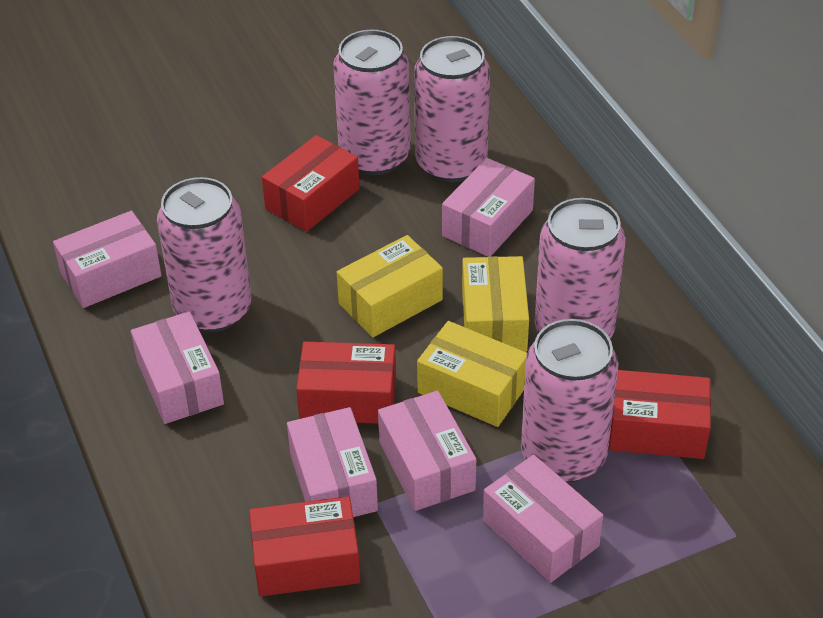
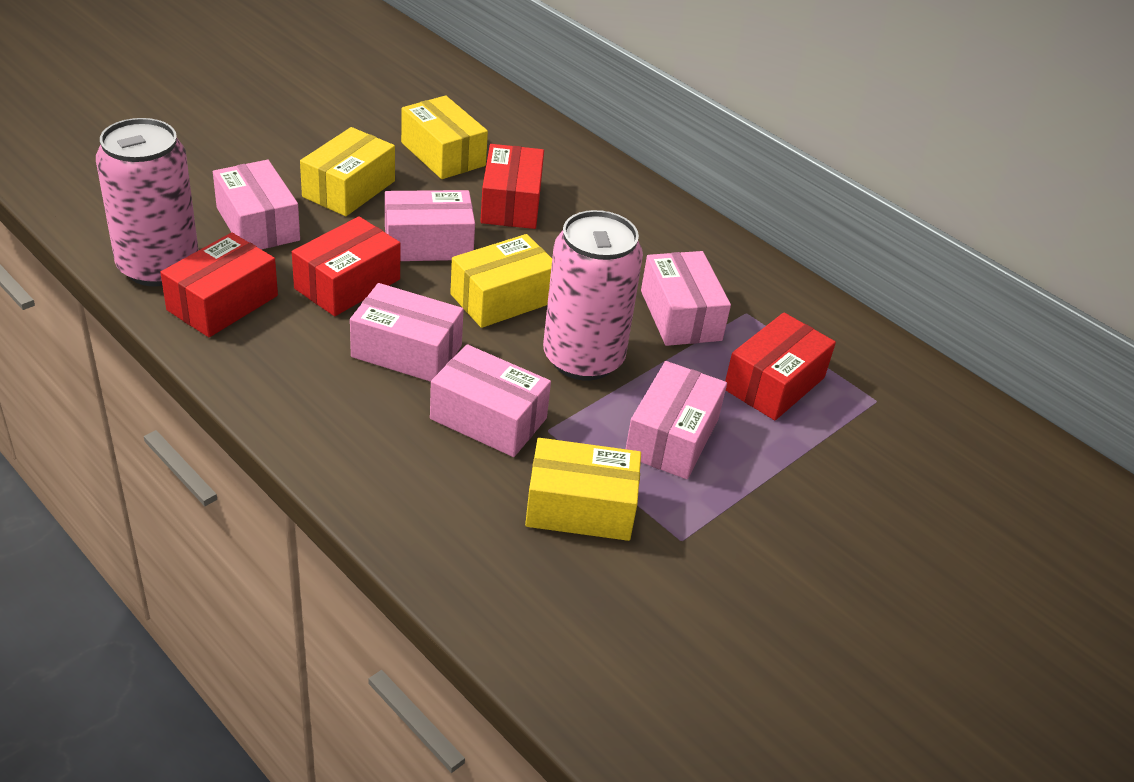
pink can: [157,177,251,332] [333,30,411,175] [414,36,490,182] [521,319,618,482] [535,198,626,338] = 5 -> [96,118,199,287] [543,210,643,381] = 2
yellow box: [337,235,443,337] [417,321,527,427] [462,256,529,352] = 3 -> [300,127,395,216] [401,95,488,179] [450,234,552,328] [525,438,641,541] = 4

